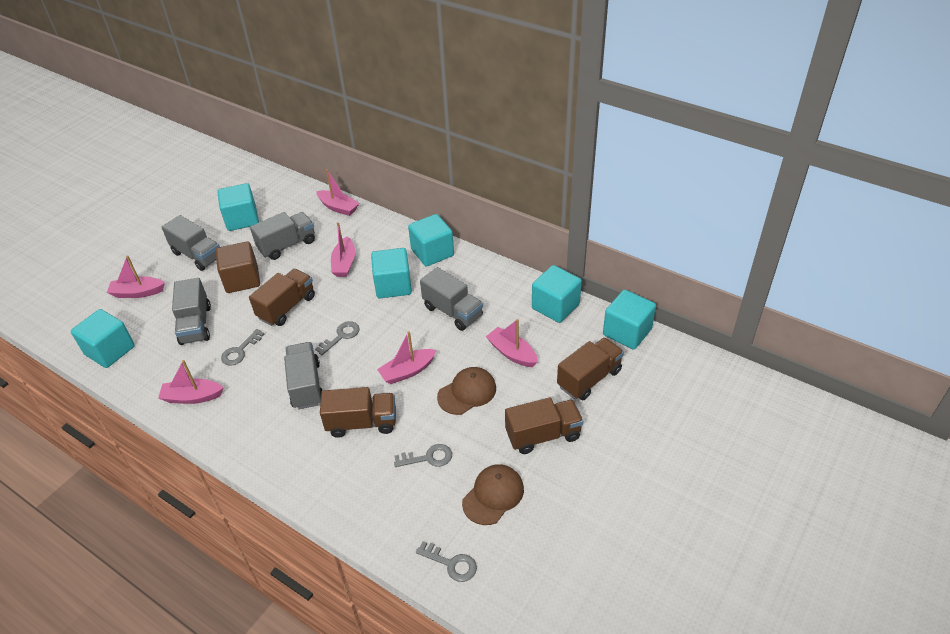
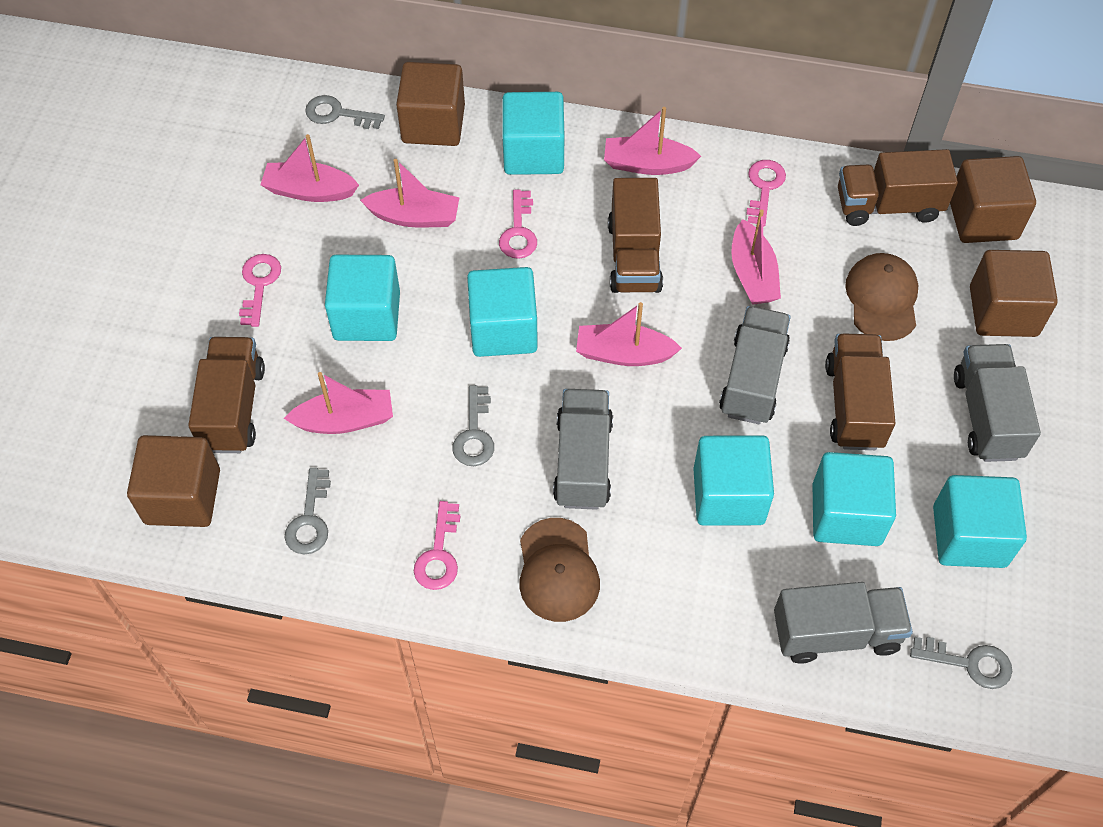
brown cube: [216,241,260,293] = 1 -> [127,435,220,527] [396,62,465,146] [950,156,1036,243] [970,250,1058,337] = 4
grey truck: [162,215,220,271] [172,278,211,345] [250,212,315,260] [284,342,322,409] [420,267,483,331] = 5 -> [553,389,613,510] [719,306,791,424] [774,582,913,663] [954,344,1041,462] = 4
pink key: none = 0 -> [239,254,281,327] [414,501,460,590] [499,190,537,259] [746,160,786,226] = 4

